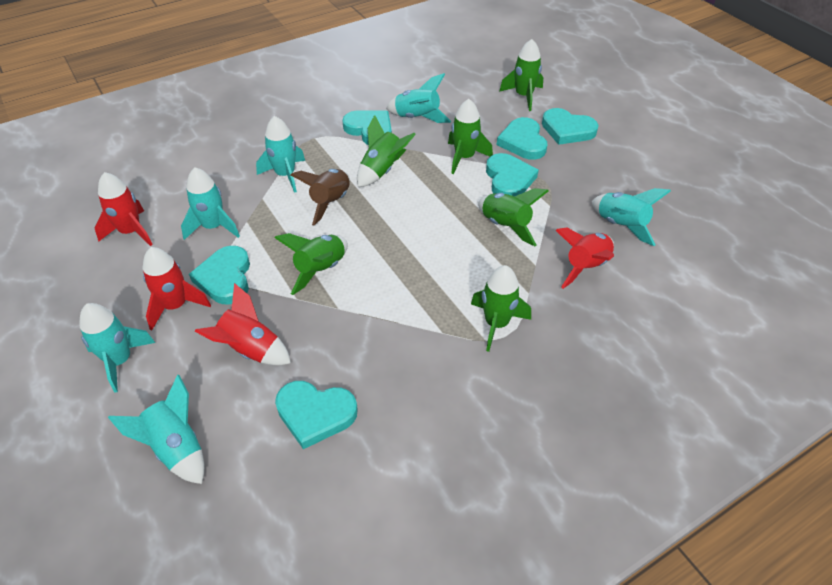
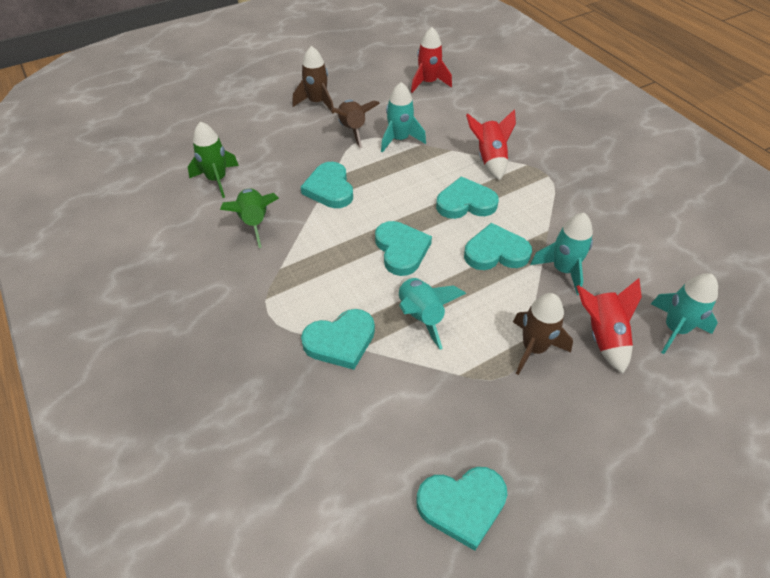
brown rocket: [291,169,350,226] = 1 -> [293,46,334,114] [331,100,380,148] [513,293,573,375] = 3
green rocket: [274,233,348,295] [357,115,416,187] [448,99,493,174] [471,265,531,352] [478,188,549,246] [499,39,543,111] = 6 -> [188,121,239,198] [220,188,279,248] = 2
red rocket: [95,172,153,246] [143,247,211,330] [195,283,291,366] [555,227,614,289] = 4 -> [411,27,452,93] [466,110,516,180] [576,278,642,374] = 3
turquoise rocket: [79,303,155,393] [108,375,205,484] [181,167,240,240] [256,116,305,193] [386,73,451,123] [592,188,671,246] = 6 -> [381,82,426,153] [399,278,466,350] [530,213,593,295] [651,273,718,354] = 4

